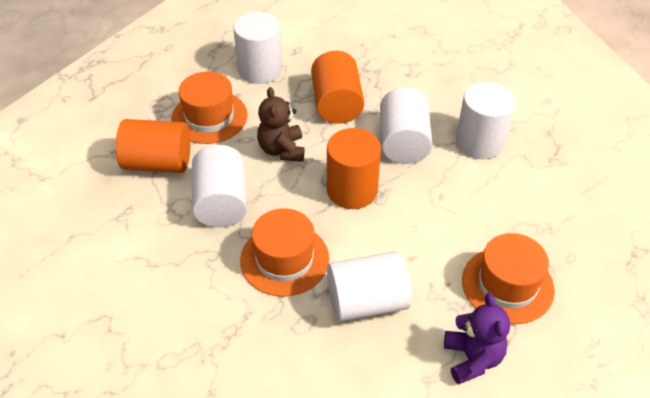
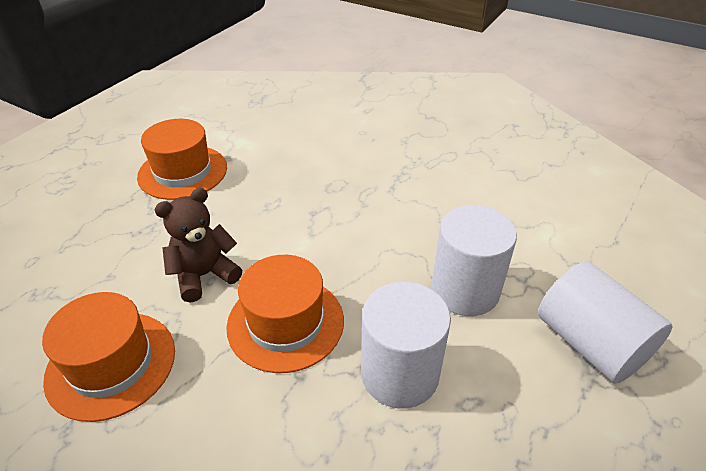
orange cylinder: [116,119,190,173] [311,51,364,124] [327,128,381,209] = 3 -> none = 0
purple teddy bear: [444,293,510,385] = 1 -> none = 0
white cylinder: [192,145,247,227] [233,12,282,84] [327,251,412,322] [380,87,433,164] [456,82,515,159] = 5 -> [361,282,451,409] [431,205,517,316] [538,262,673,384] = 3

